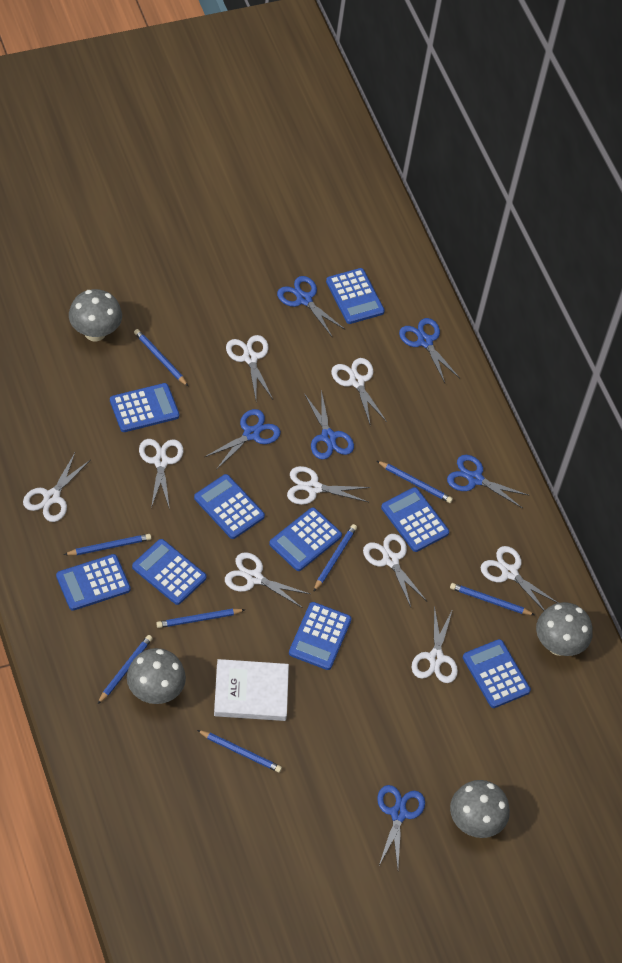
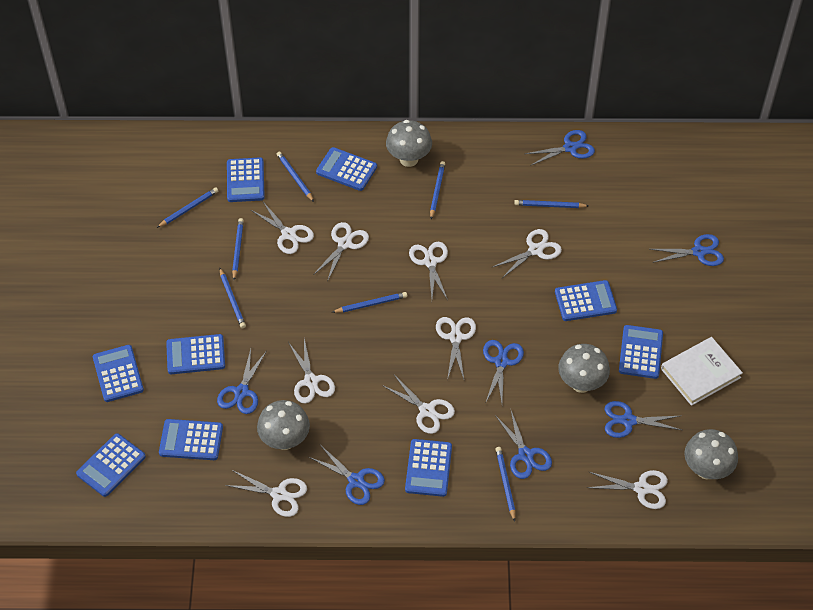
blue scissors: [205,409,281,470] [277,276,346,338] [304,390,354,460] [377,785,425,868] [399,318,460,383] [447,455,530,508] = 6 -> [217,349,266,414] [309,445,385,505] [483,340,524,403] [495,408,552,479] [525,130,595,166] [605,401,681,438] [650,234,724,266] = 7

